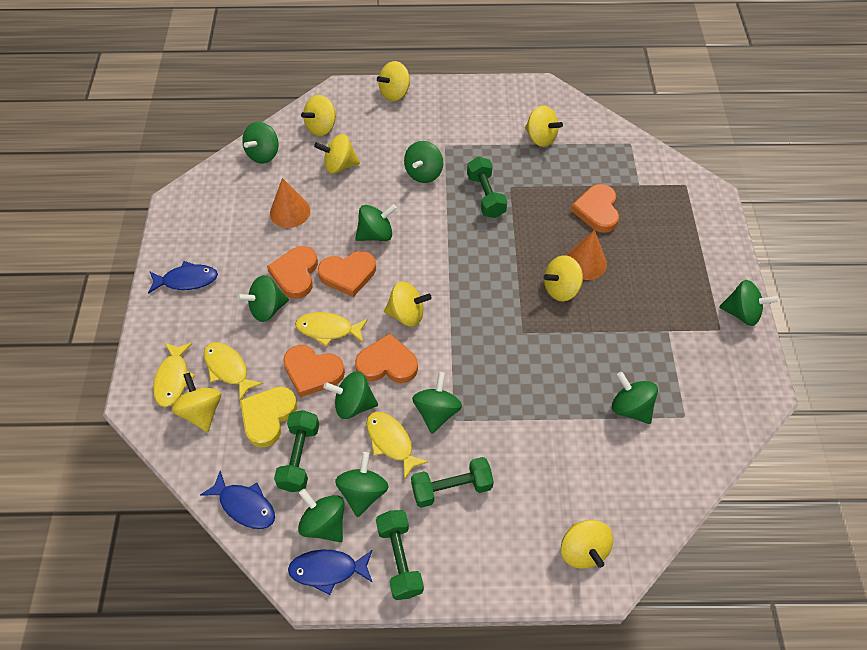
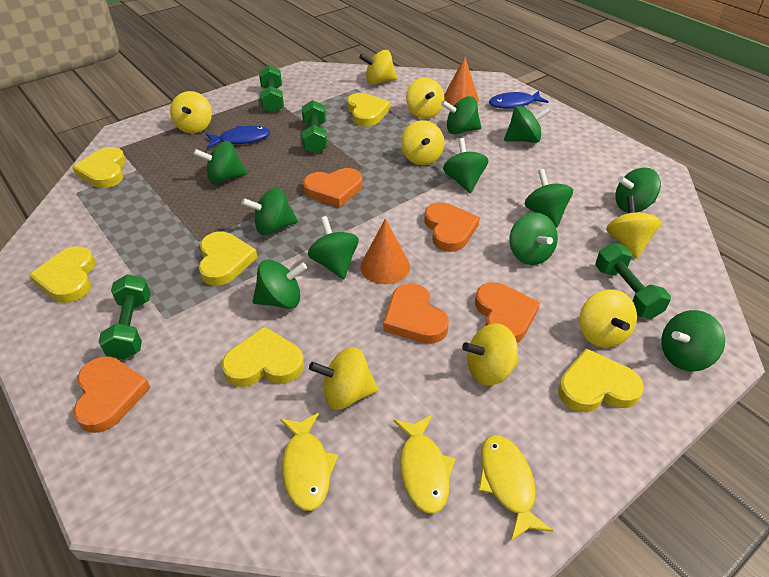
blue fish: [148,261,218,294] [200,471,275,529] [288,550,373,595] = 3 -> [206,126,271,148] [489,91,548,109] = 2
green spinning top: [237,275,289,322] [242,122,278,163] [298,489,344,542] [323,371,378,419] [335,452,389,517] [355,204,397,241] [404,141,443,183] [412,372,462,434] [612,372,658,424] [719,280,779,326] = 10 -> [193,141,247,184] [241,188,298,235] [253,260,307,309] [308,216,359,279] [441,96,482,134] [443,138,489,193] [504,106,551,143] [509,212,558,265] [525,169,573,227] [615,168,661,212] [661,310,725,372] = 11
yellow fish: [153,343,195,407] [204,342,263,401] [295,312,368,346] [366,412,429,480] = 4 -> [280,413,338,511] [394,415,456,514] [478,435,553,541] = 3
yellow heart: [240,387,297,448] = 1 -> [29,246,95,303] [72,147,126,188] [199,231,258,286] [222,326,304,387] [347,93,390,127] [558,348,644,412] = 6

